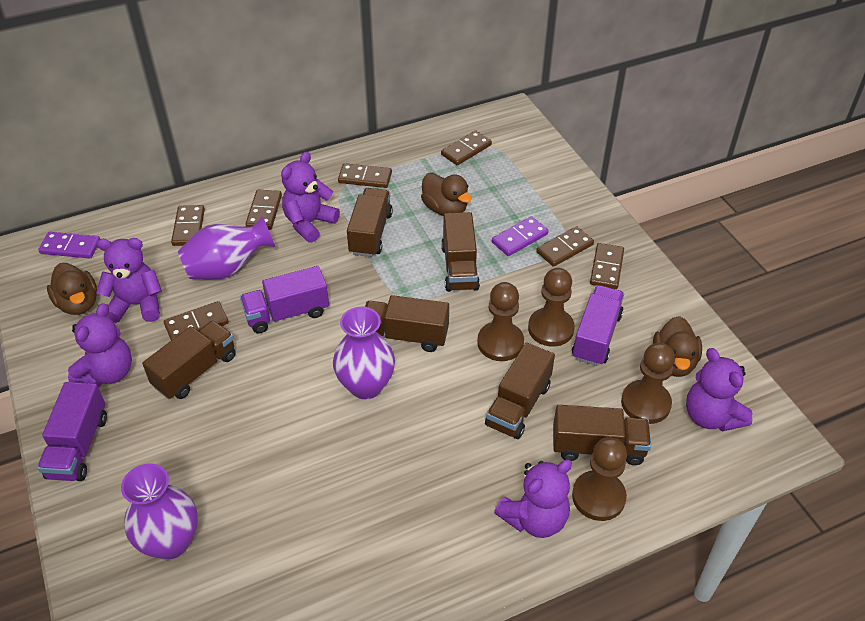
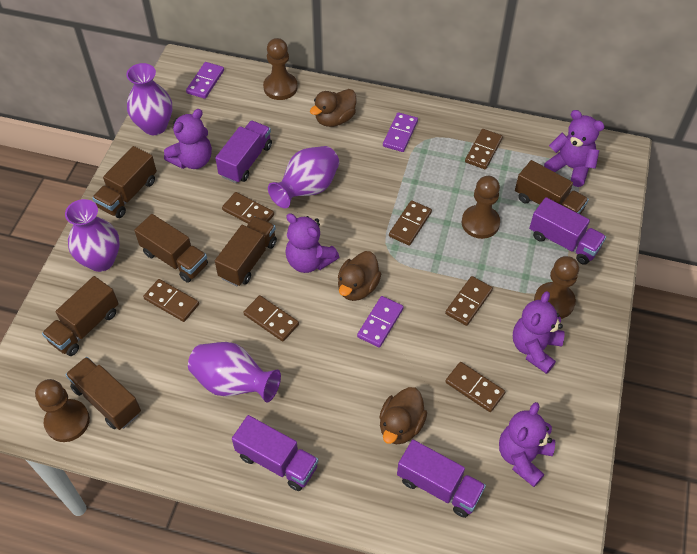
purple domino: [38,232,100,258] [492,216,549,256] = 2 -> [186,62,224,99] [357,296,404,347] [383,112,418,152] = 3
purple truck: [37,382,107,481] [240,266,329,334] [572,285,624,366] = 3 -> [215,121,272,183] [232,415,318,491] [397,440,486,518] [529,197,606,265] = 4
purple vase: [121,464,198,560] [178,216,275,279] [333,307,395,399] = 3 -> [65,199,120,272] [126,63,172,135] [188,342,281,403] [268,146,339,208] = 4

